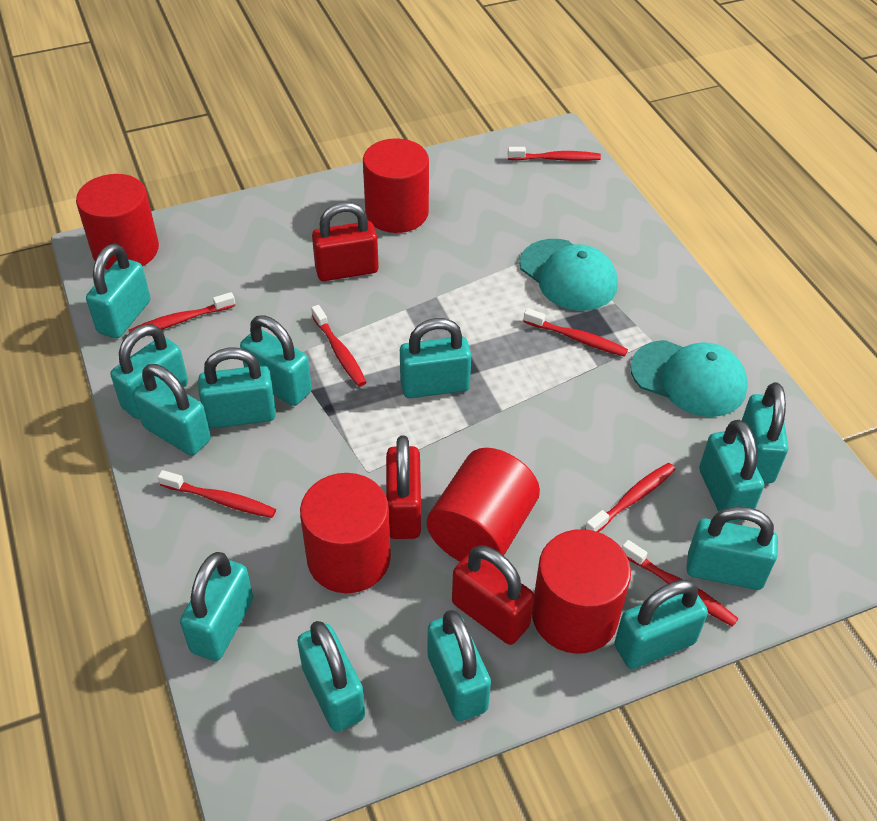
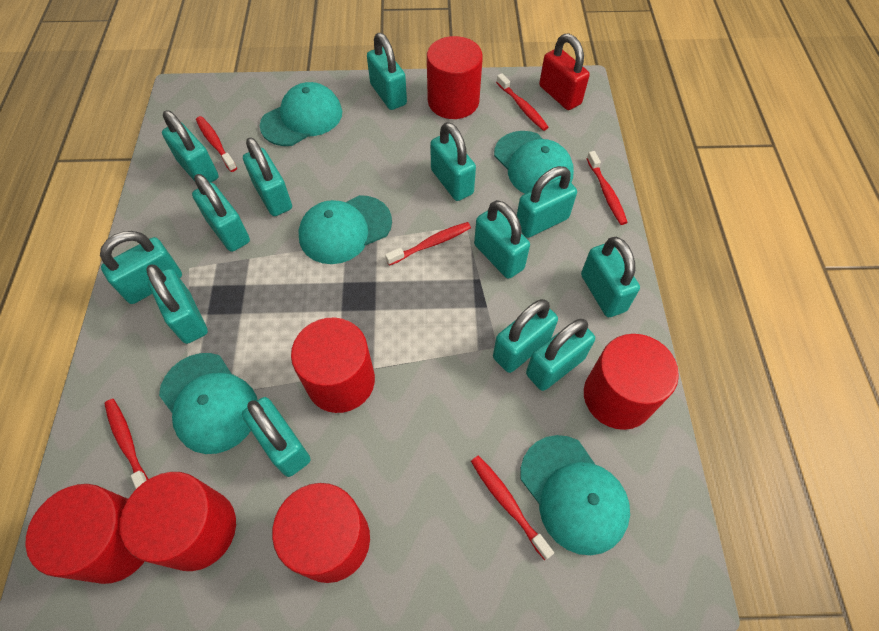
red cylinder: [76,174,159,270] [300,473,391,593] [363,138,429,233] [427,448,540,562] [532,529,631,654] = 5 -> [25,484,145,584] [120,472,236,571] [272,483,370,583] [291,318,375,413] [427,36,483,119] [584,334,679,430] = 6
red padlock: [312,202,379,281] [386,435,421,539] [452,545,534,645] = 3 -> [539,33,590,110] = 1
red toothbrush: [128,292,235,333] [158,470,276,518] [311,305,367,387] [508,147,601,161] [523,308,628,357] [585,463,675,532] [622,540,738,627] = 7 -> [105,399,148,489] [196,116,237,172] [385,222,471,266] [471,456,554,560] [496,73,549,131] [587,151,628,225] = 6
turquoise cap: [519,239,618,311] [630,340,748,417] = 2 -> [159,353,257,454] [260,82,342,146] [299,195,392,264] [494,131,574,194] [520,435,630,555] = 5

